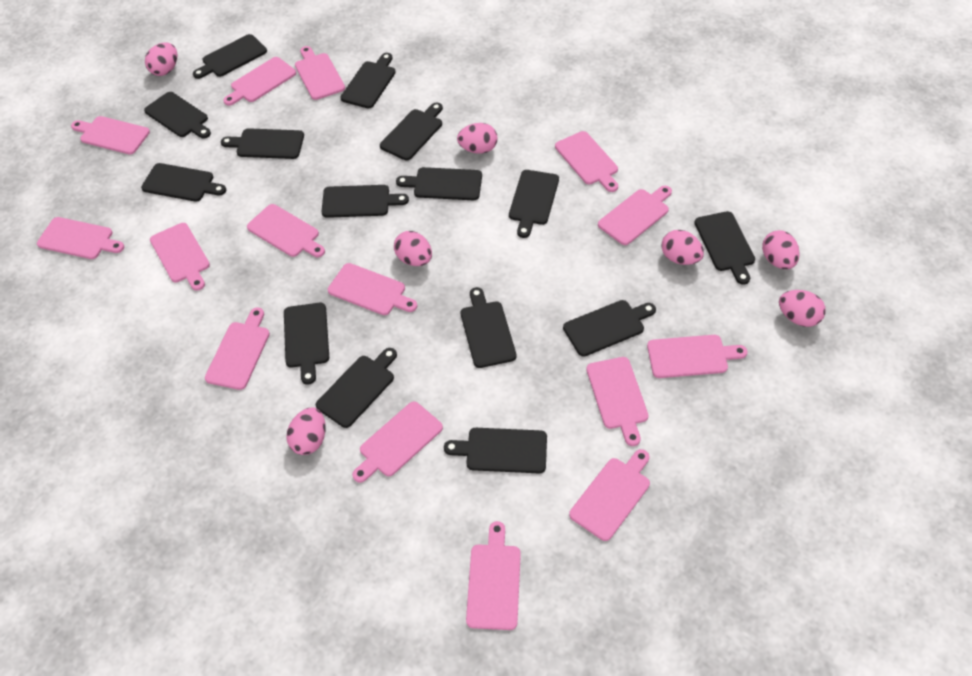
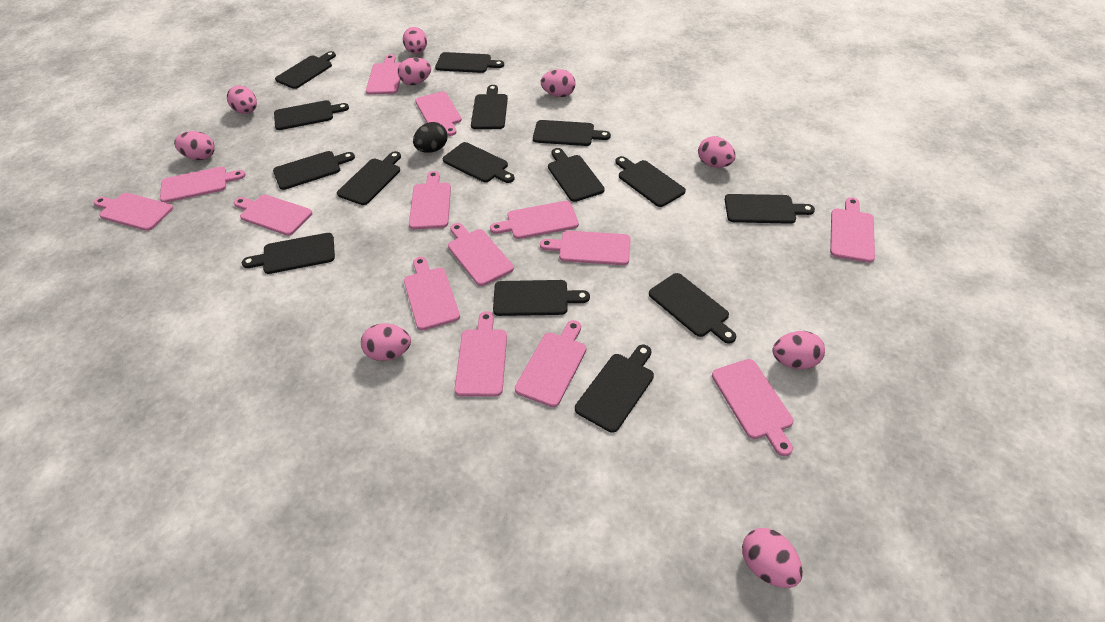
black egg: none = 0 -> [413,122,448,153] = 1
pink cutting board: [37,217,124,259] [71,116,150,154] [150,223,210,291] [205,308,270,390] [223,57,296,106] [247,204,325,257] [295,46,345,100] [328,263,417,315] [352,401,443,483] [466,521,521,630] [555,131,618,192] [569,449,650,541] [586,357,648,446] [598,186,672,245] [647,335,748,378] = 15 -> [94,193,173,231] [160,167,246,203] [234,195,313,236] [366,54,401,95] [404,257,460,331] [409,171,451,229] [415,91,462,136] [448,223,514,286] [454,311,507,397] [490,201,579,239] [515,320,586,407] [540,231,631,265] [712,359,794,456] [830,197,875,263] = 14
pink egg: [145,43,178,76] [286,407,326,455] [394,231,432,266] [457,123,497,154] [661,230,704,265] [762,230,800,269] [779,290,826,327] = 7 -> [174,131,215,160] [227,85,257,114] [361,323,411,361] [398,57,431,85] [403,27,427,54] [541,69,575,97] [698,136,736,168] [742,528,803,588] [772,331,825,369] = 9

